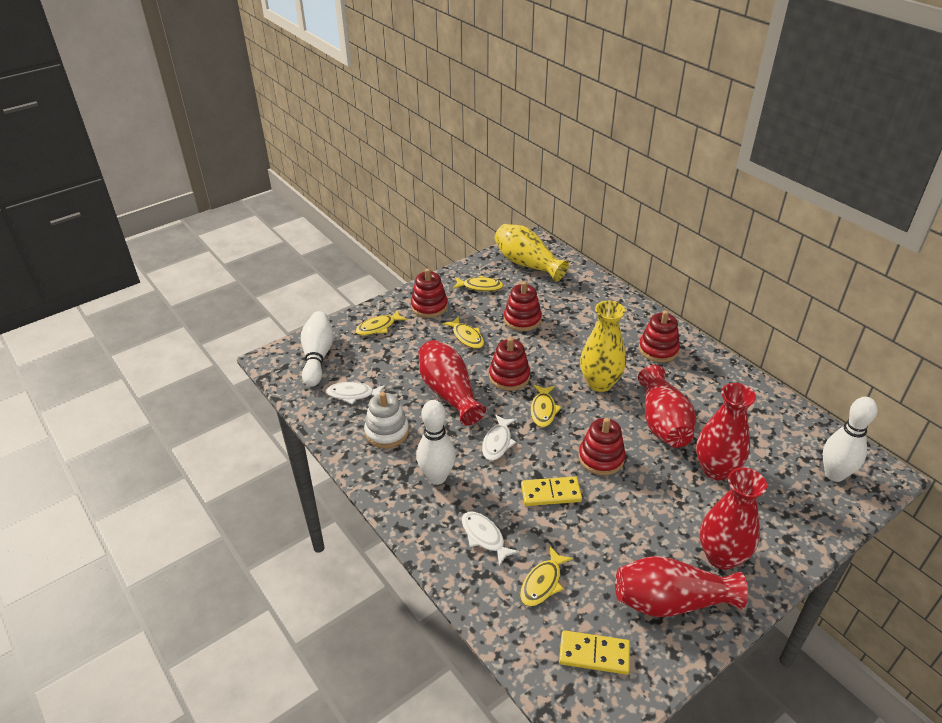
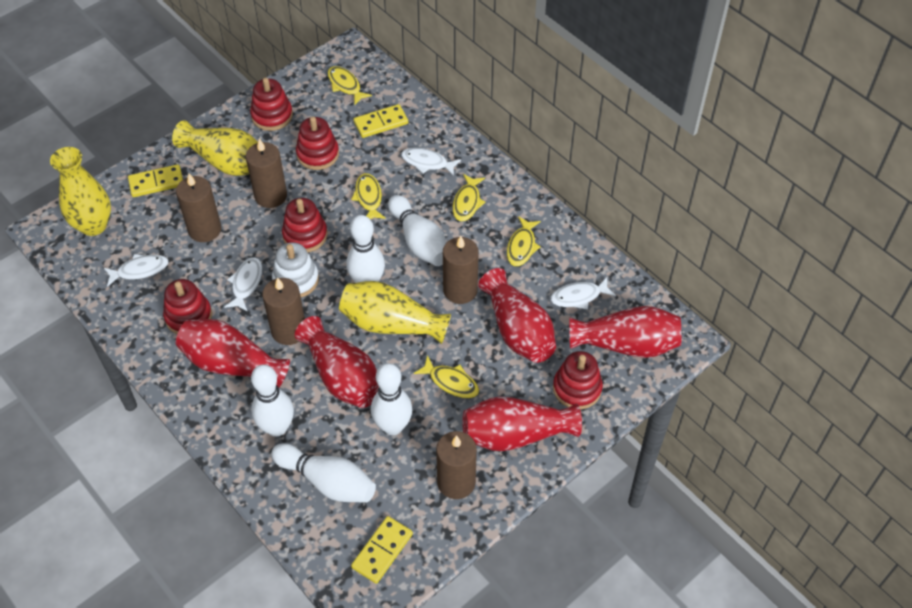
brown candle: none = 0 -> [176,174,222,242] [246,139,287,208] [262,277,305,345] [436,431,477,499] [443,236,479,304] = 5
white bowling pin: [301,311,334,387] [417,400,456,485] [823,397,877,482] = 3 -> [251,364,294,437] [271,443,376,503] [347,215,385,283] [371,363,412,435] [388,195,446,266] = 5
white fish: [326,382,386,405] [462,511,520,566] [482,414,517,461] = 3 -> [104,254,169,287] [224,257,263,312] [401,147,461,176] [551,277,616,310] = 4
yellow domino: [521,476,582,506] [559,630,630,675] = 2 -> [128,164,183,197] [351,516,413,584] [354,104,408,138] = 3
yellow vase: [494,224,569,282] [580,301,626,392] = 2 -> [50,147,111,236] [172,120,258,176] [339,281,451,344] = 3

